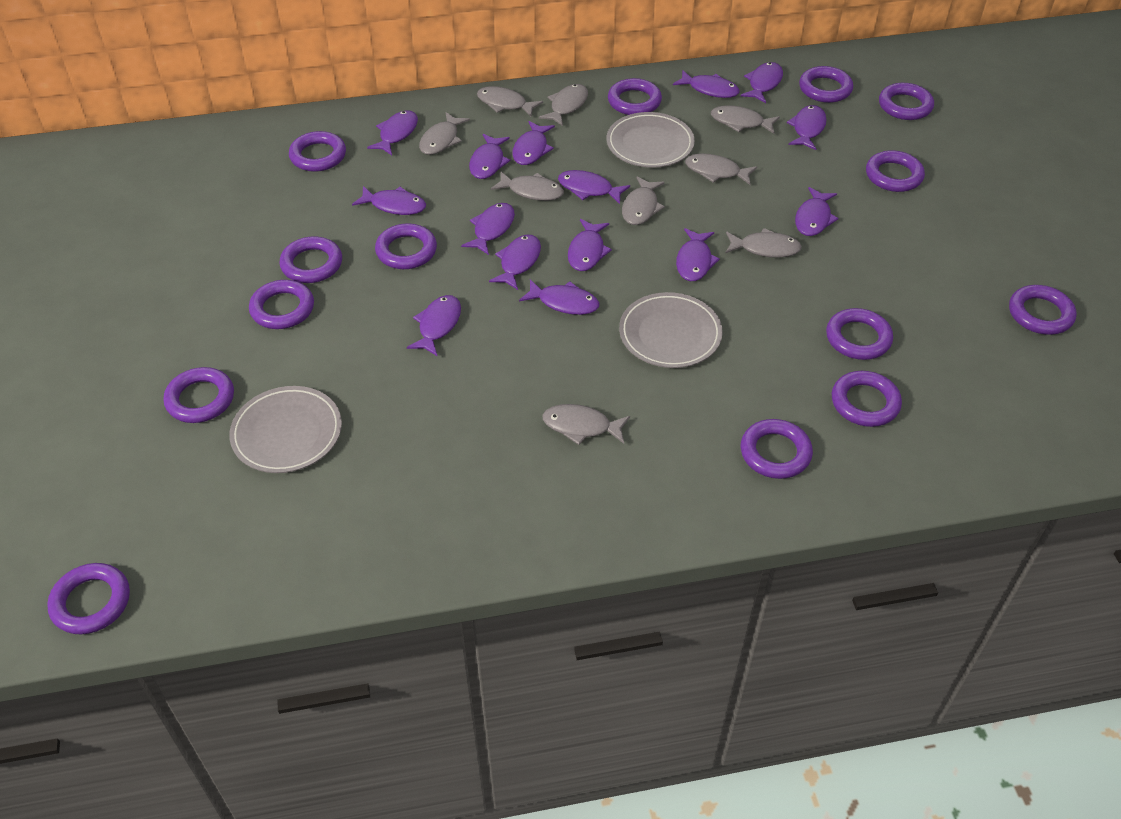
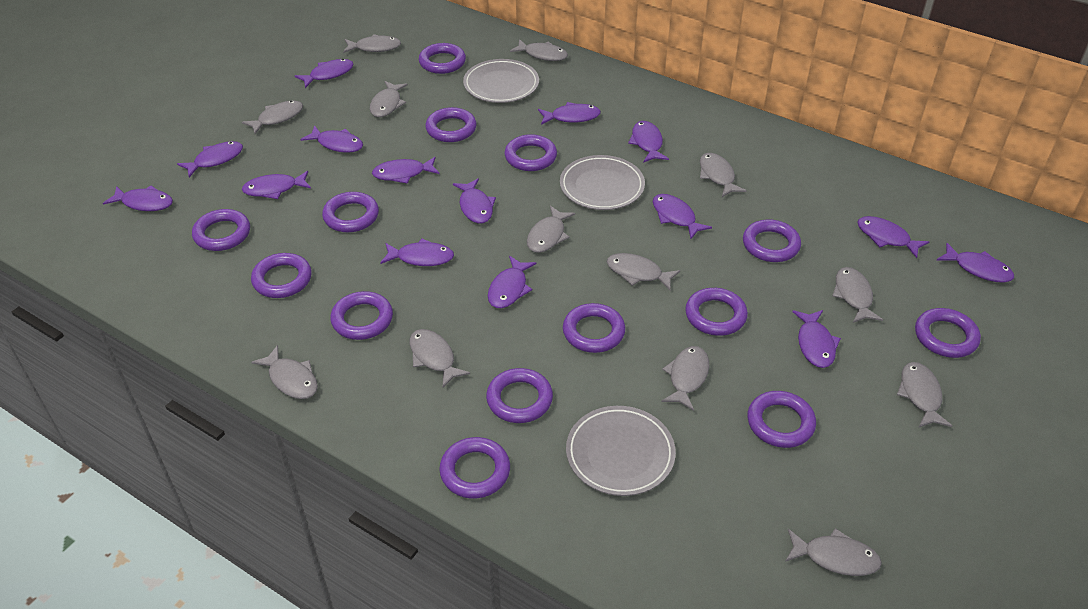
grey fish: [419,112,470,155] [477,86,543,117] [491,171,564,201] [539,84,588,126] [542,404,630,445] [622,176,665,225] [685,154,757,185] [711,106,780,134] [725,228,802,258] = 9 -> [242,100,303,134] [251,345,318,399] [343,34,401,53] [370,81,408,117] [410,329,470,388] [510,39,568,61] [527,206,575,253] [607,253,680,290] [662,346,710,411] [700,153,747,197] [785,528,882,576] [832,267,883,323] [897,362,952,428] = 13

